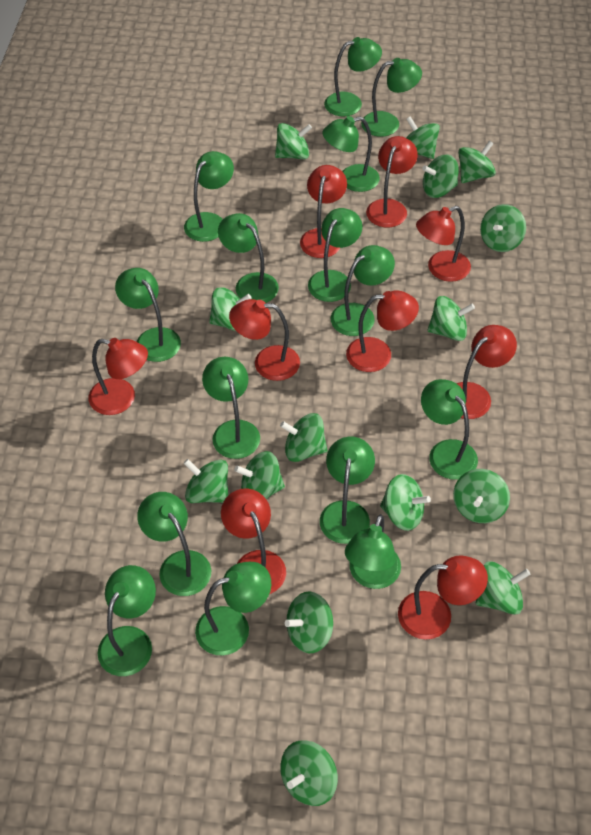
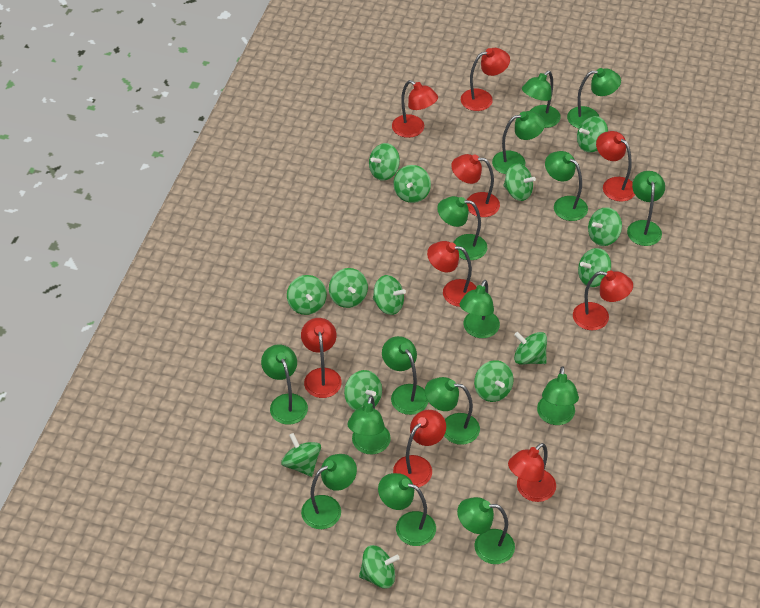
green spinning top: [184,459,228,503] [209,287,252,331] [234,451,285,499] [275,123,312,159] [280,413,328,462] [280,740,338,806] [285,591,333,653] [380,474,431,531] [406,116,440,159] [422,154,459,198] [427,296,475,341] [453,469,510,523] [458,141,496,183] [476,561,530,615] [480,204,526,252] = 15 -> [281,433,321,477] [287,275,327,315] [329,268,368,308] [344,370,382,410] [359,545,400,588] [369,143,400,181] [373,275,406,315] [393,165,431,203] [474,360,514,402] [503,163,536,201] [514,332,547,365] [577,116,608,153] [578,248,611,287] [588,207,622,246] = 14

